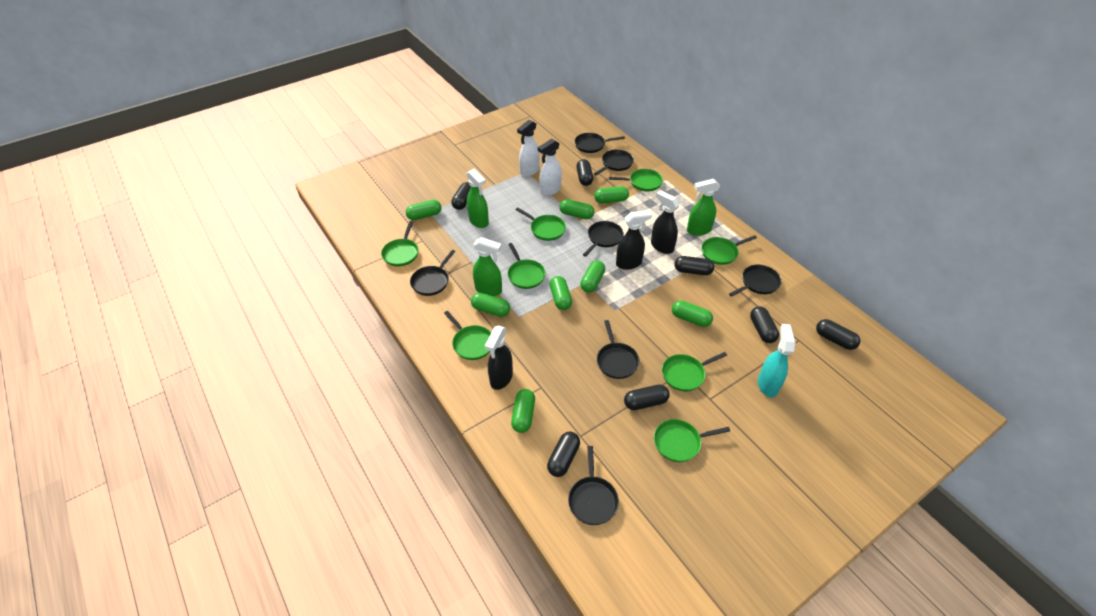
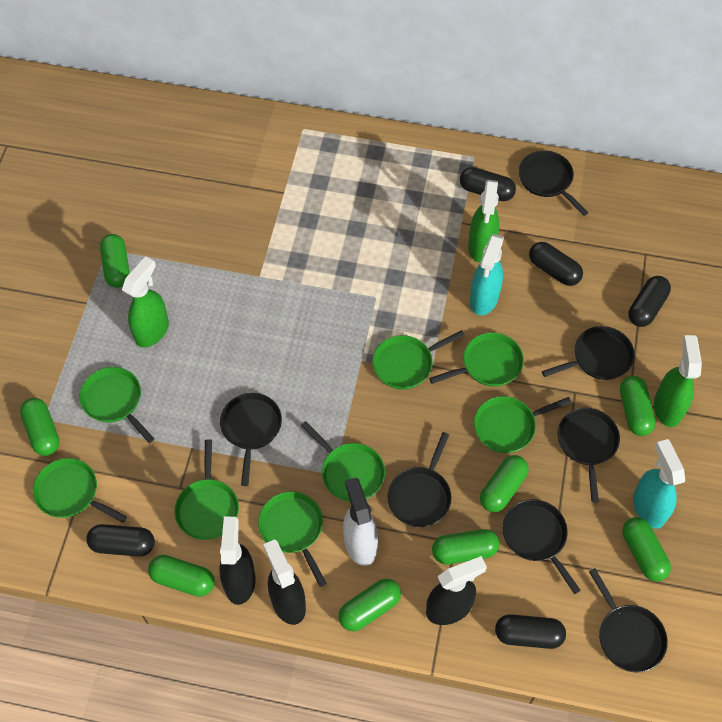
black capsule: [451,182,471,210] [547,431,580,477] [576,159,593,186] [624,384,670,410] [674,256,714,275] [750,306,779,343] [816,319,860,350] = 7 -> [86,524,155,557] [460,167,516,201] [495,614,566,649] [529,242,583,286] [628,276,671,327] = 5
turquoise spray bottle: [758,324,795,397] = 1 -> [470,234,504,315] [633,439,685,529] = 2
white spray bottle: [517,120,540,177] [538,139,562,196] = 2 -> [343,477,378,566] = 1

